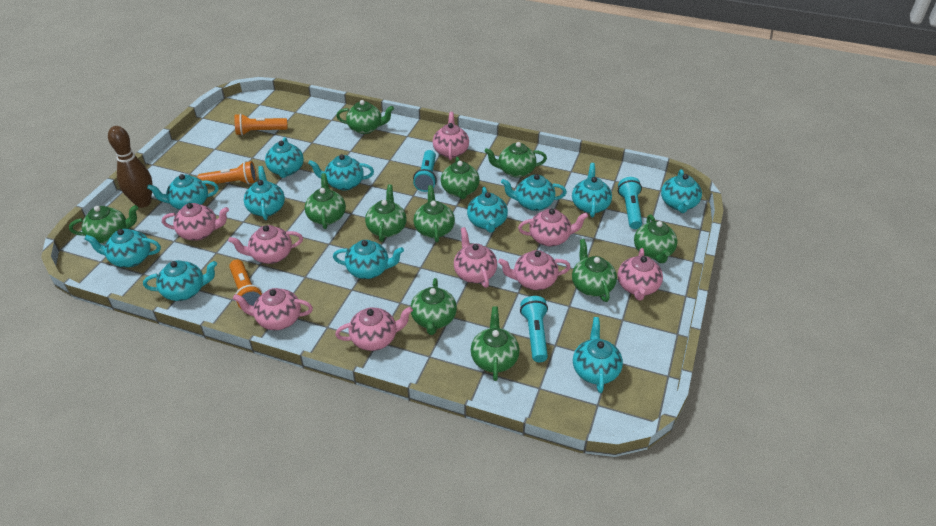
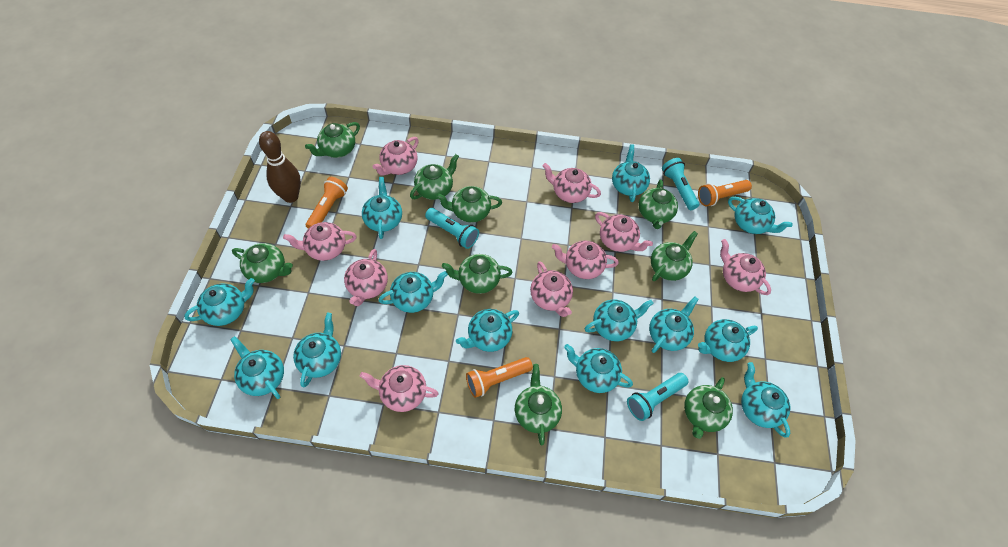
green teapot: [69,205,139,244] [305,173,346,229] [336,100,394,134] [365,184,407,242] [410,278,457,335] [414,185,455,243] [441,157,480,199] [471,306,520,381] [485,142,547,178] [572,239,617,302] [634,214,677,263] = 11 -> [232,243,293,283] [305,122,360,158] [410,154,459,200] [436,186,502,223] [442,254,513,294] [515,364,562,445] [639,180,678,229] [651,231,698,281] [684,377,733,439] = 9
turquoise teapot: [84,229,161,268] [143,260,217,301] [147,174,219,210] [244,166,285,220] [265,137,304,178] [308,154,374,190] [333,240,404,279] [467,187,508,233] [501,174,567,211] [572,163,612,217] [573,317,623,393] [661,169,702,213] = 12 -> [184,278,255,326] [230,336,284,399] [293,313,341,387] [362,177,402,239] [378,271,448,313] [456,309,519,352] [564,344,633,393] [585,300,654,341] [612,144,650,202] [649,296,699,353] [698,319,758,362] [728,197,793,234] [741,362,791,438] = 13

